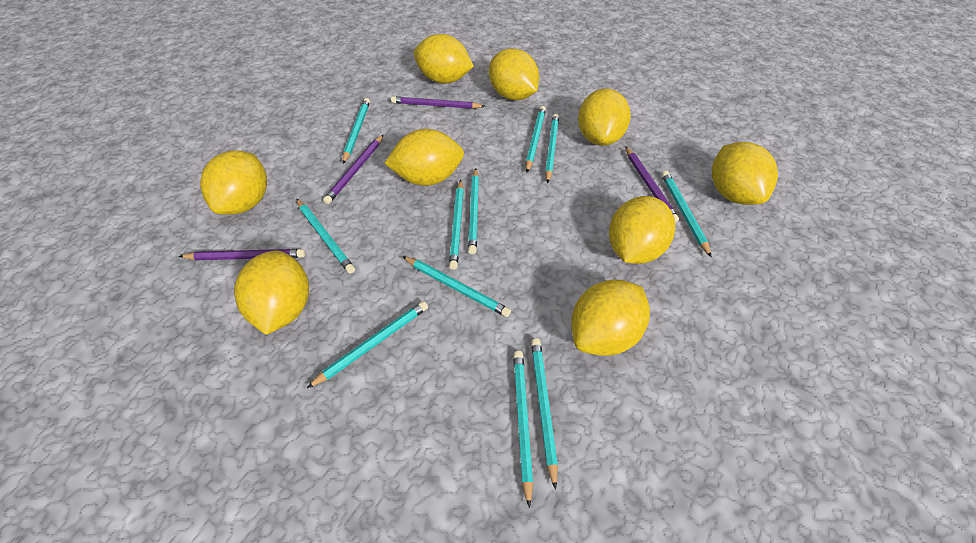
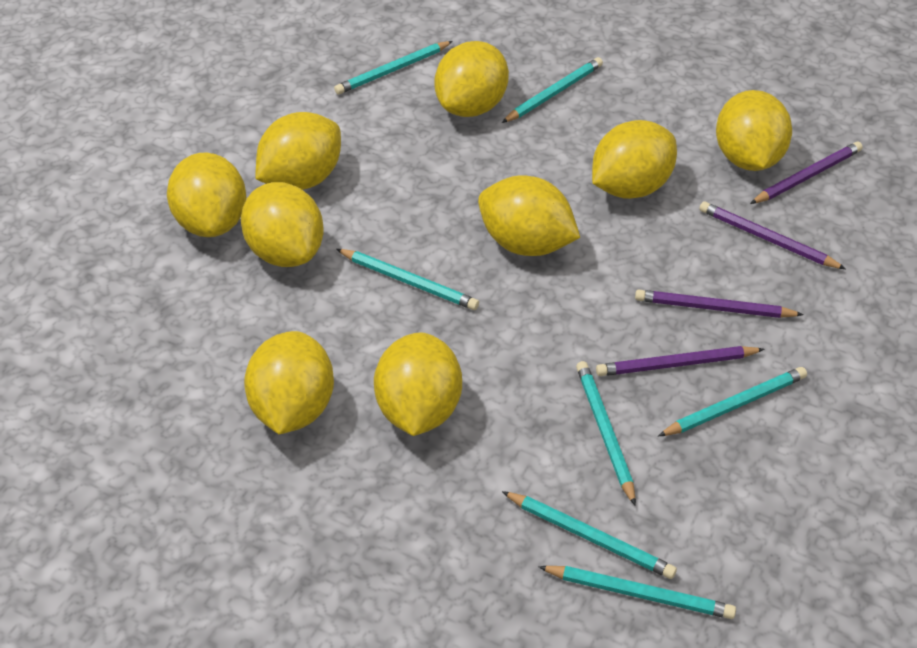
turquoise pencil: [297,199,355,274] [307,301,428,388] [343,98,370,164] [402,256,511,317] [449,180,464,270] [468,168,479,254] [513,351,533,508] [526,106,546,172] [531,338,558,490] [545,114,559,183] [661,171,711,257] = 11 -> [334,41,453,94] [337,249,479,310] [502,57,603,123] [502,491,677,579] [538,566,736,619] [576,361,636,506] [658,367,807,436] = 7

